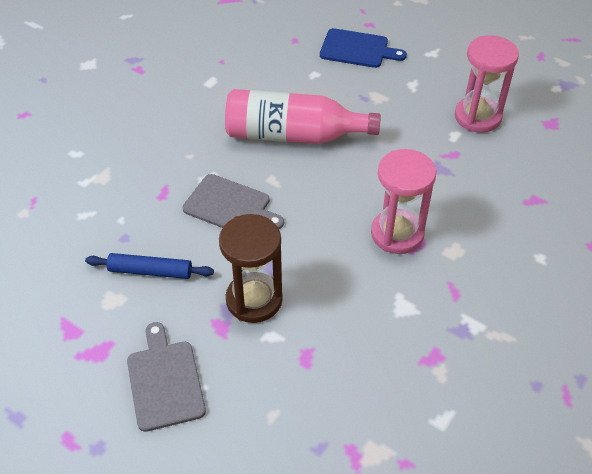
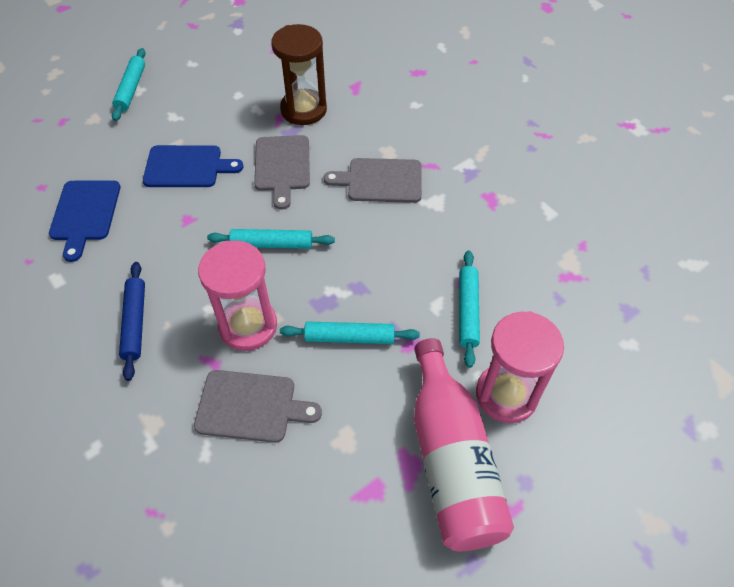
blue cutting board: [320,28,407,68] = 1 -> [49,180,120,262] [143,145,244,187] = 2
grey cutting board: [127,322,206,432] [182,174,284,229] = 2 -> [194,370,322,443] [254,135,310,210] [324,158,422,203] = 3
turquoise rolling pin: none = 0 -> [112,48,146,121] [207,229,335,249] [280,321,420,344] [459,251,480,368] = 4

